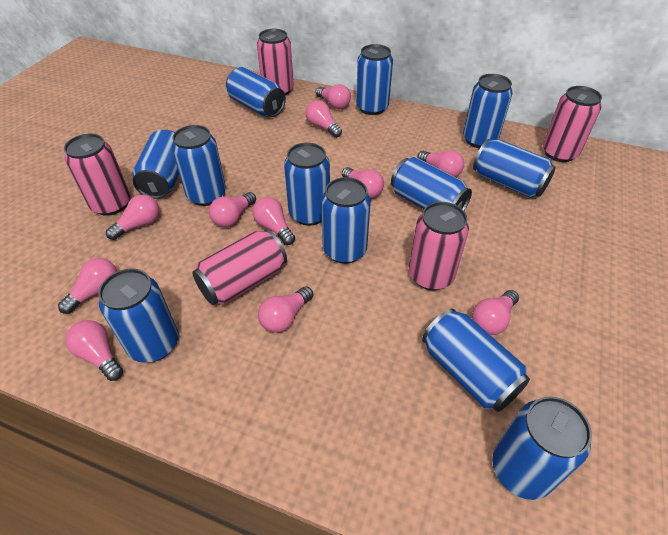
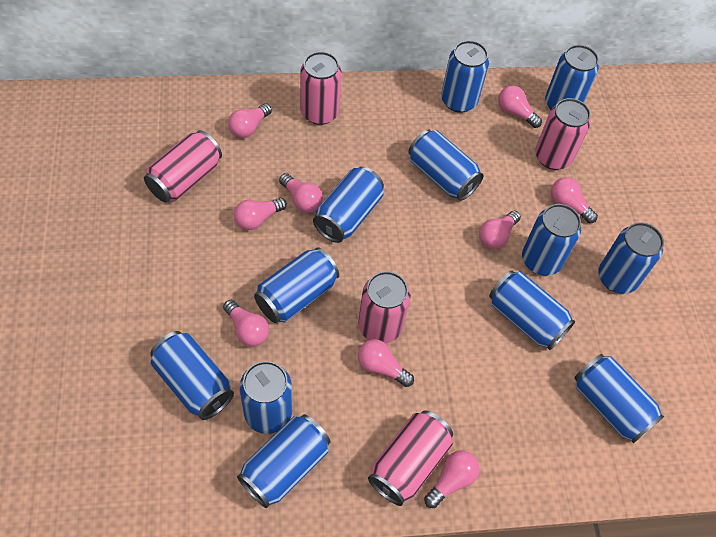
pink light bulb: [58,258,117,314] [66,320,123,381] [106,195,159,240] [209,192,256,227] [253,197,295,245] [258,286,313,333] [306,100,342,138] [315,84,351,109] [342,167,384,198] [417,150,464,177] [472,290,519,335] = 11 -> [223,300,269,347] [228,103,272,138] [234,198,287,230] [279,173,323,213] [358,339,414,387] [424,450,480,508] [479,211,521,249] [498,86,542,128] [551,177,598,223] = 9

